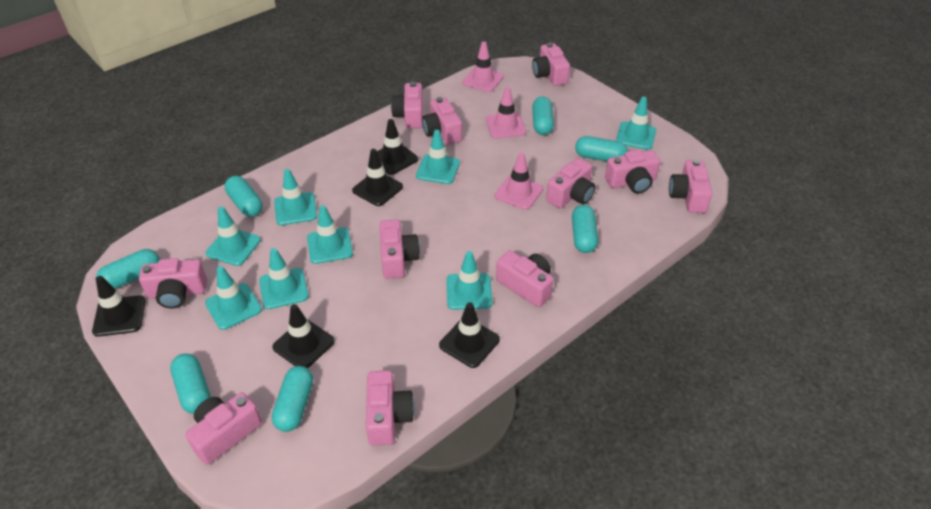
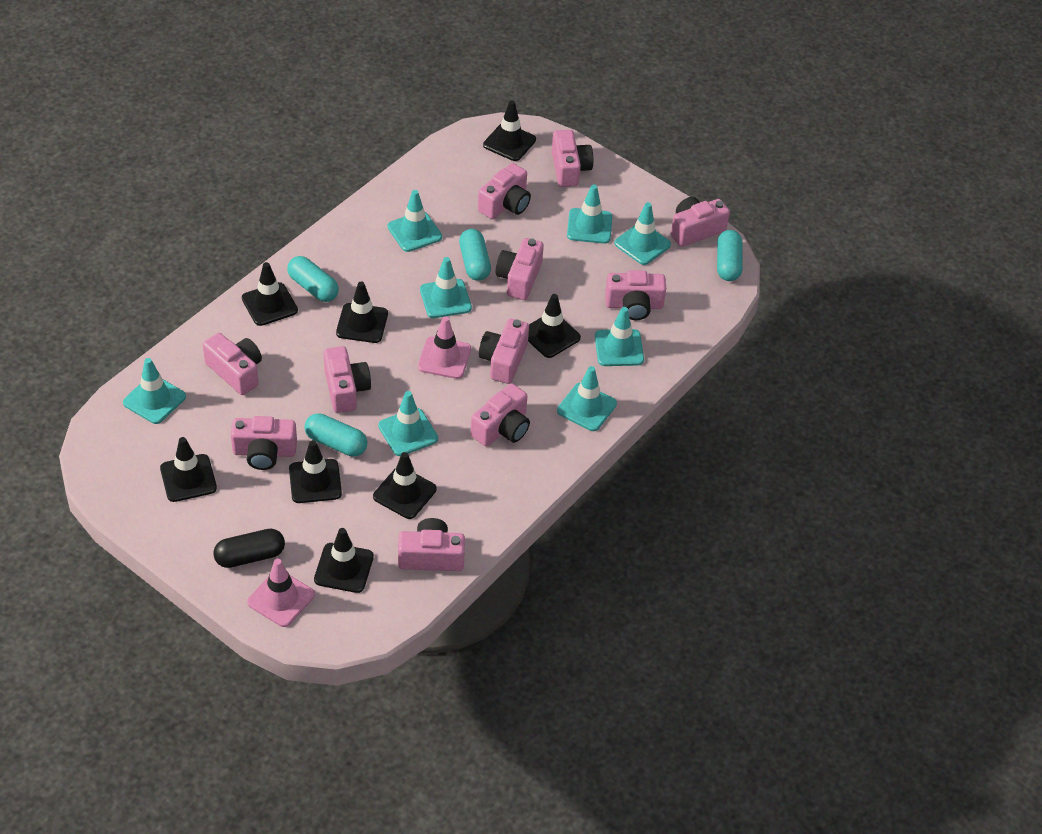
black capsule: none = 0 -> [213,529,285,568] = 1
black traffic cone: [92,276,145,337] [272,304,335,368] [352,149,403,206] [377,119,418,175] [439,302,500,368] = 5 -> [160,437,217,502] [242,262,298,326] [289,440,342,503] [314,528,374,593] [336,282,388,343] [373,452,436,519] [483,100,536,161] [528,294,581,358] = 8
pink traffic cone: [463,42,504,92] [486,87,526,139] [494,152,543,210] = 3 -> [247,559,315,627] [418,316,471,379] = 2
turquoise capsule: [96,249,160,289] [170,353,210,414] [225,176,263,217] [272,366,313,432] [532,96,554,135] [572,205,598,253] [575,136,628,162] = 7 -> [287,256,339,302] [304,413,367,457] [459,229,491,281] [717,230,742,281] = 4

